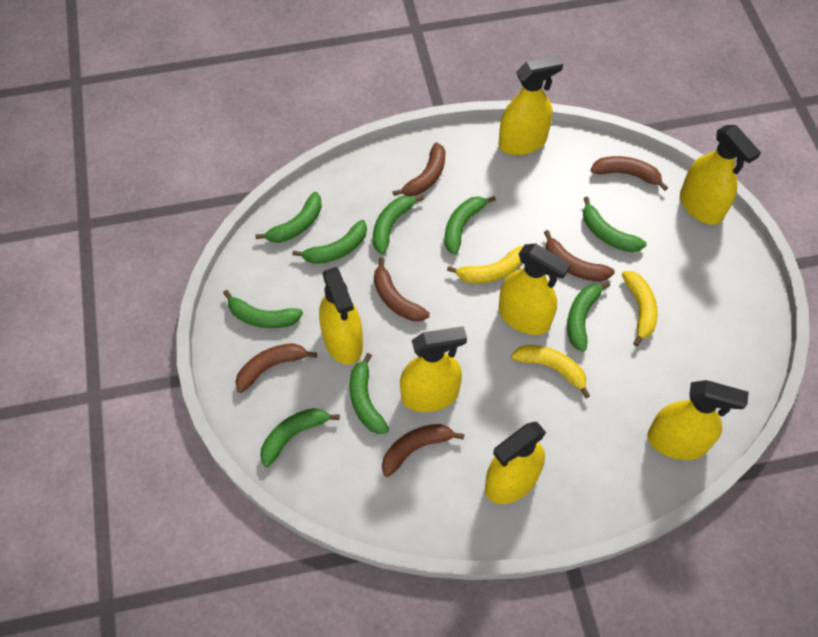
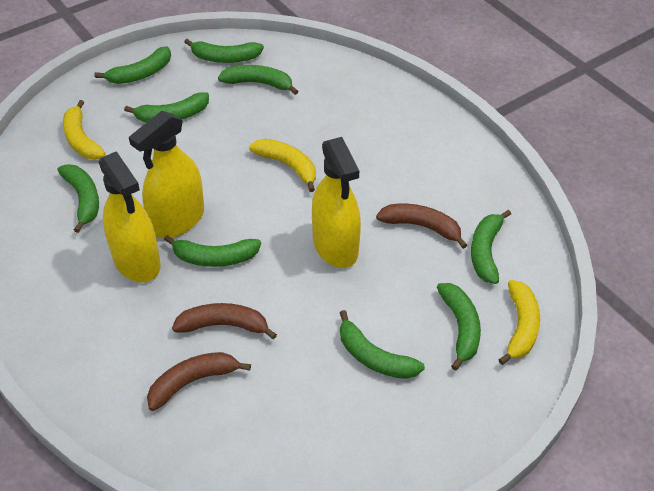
brown banana: [235,343,317,393] [374,257,430,321] [382,424,465,477] [393,142,446,196] [544,230,615,282] [590,156,668,191] = 6 -> [147,352,251,411] [172,303,277,339] [376,204,467,249] = 3
yellow spray bottle: [319,267,363,365] [400,326,467,412] [485,422,546,504] [499,56,563,155] [499,244,571,335] [647,380,749,460] [680,125,761,225] = 7 -> [98,151,161,283] [129,111,204,238] [312,137,361,268] = 3

